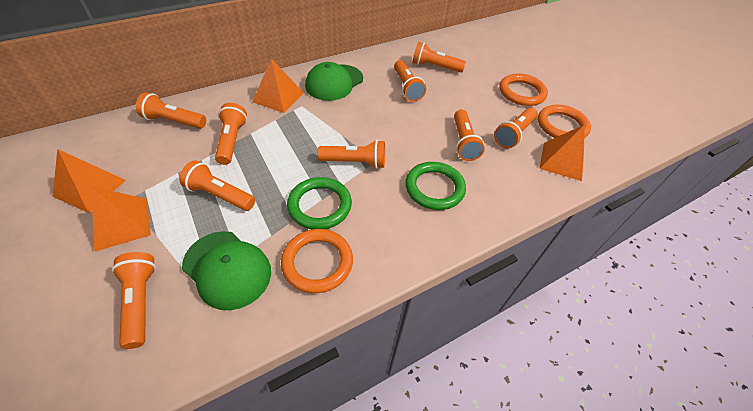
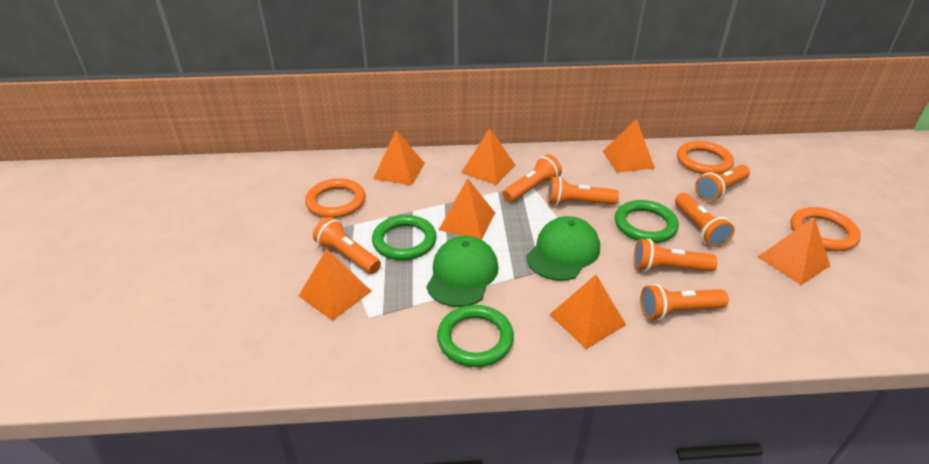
green ring: [287,177,352,229] [405,162,466,210] = 2 -> [372,215,437,260] [437,305,514,367] [615,200,679,243] = 3
orange flashlight: [112,252,156,349] [136,93,206,129] [179,161,255,211] [215,103,247,165] [317,140,385,169] [394,60,426,102] [412,42,466,72] [454,109,485,161] [494,108,538,148] = 9 -> [313,217,381,274] [503,154,562,203] [548,176,619,206] [634,239,718,272] [640,284,729,320] [675,193,735,248] [695,165,750,202] = 7
orange pyramid: [52,149,126,213] [91,186,151,252] [252,59,304,113] [539,125,585,181] = 4 -> [299,249,372,321] [373,130,425,185] [439,178,495,240] [461,128,515,185] [549,275,626,349] [603,119,655,173] [758,217,830,285] = 7

